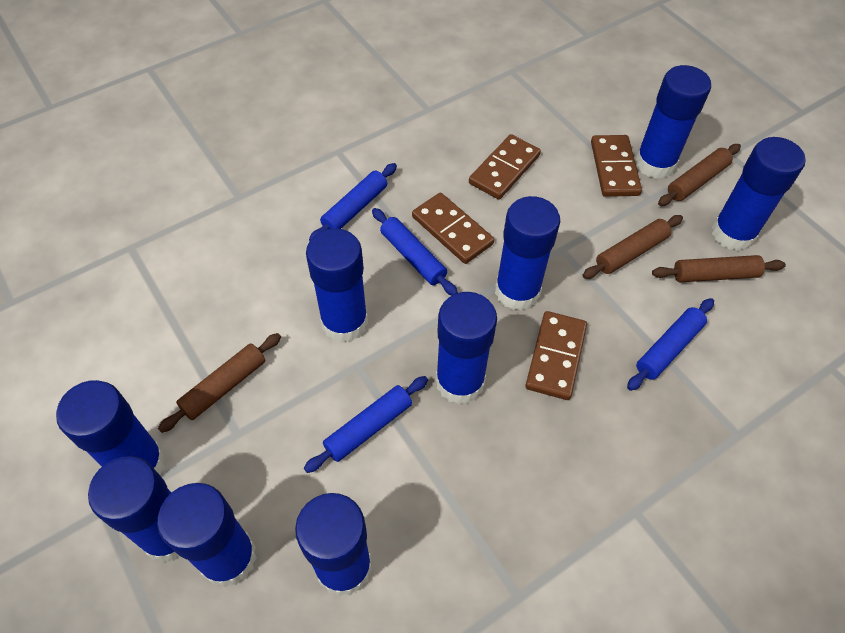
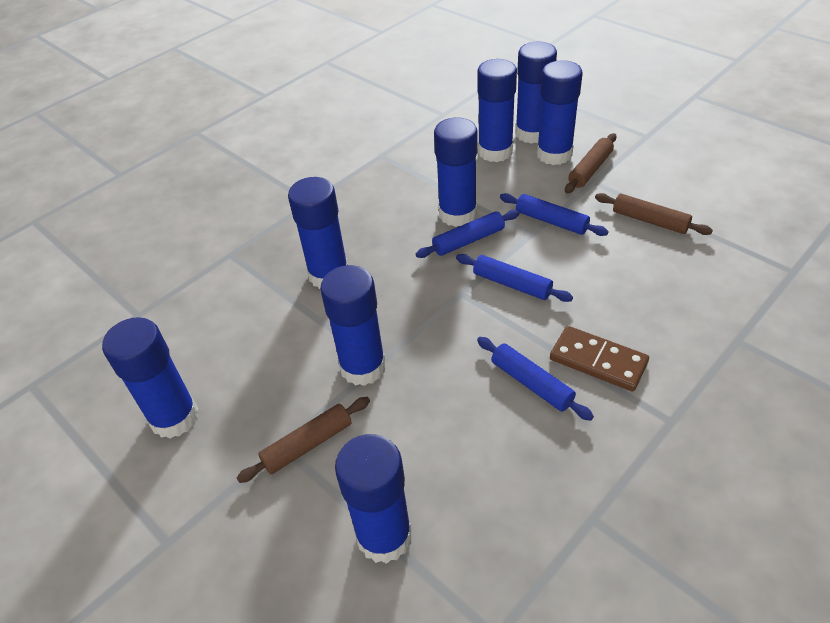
blue glue stick: [56,380,166,475] [88,456,179,562] [157,483,257,587] [295,493,372,597] [306,228,368,343] [436,292,497,404] [495,196,560,311] [635,65,711,179] [712,137,805,251] = 9 -> [102,317,199,438] [288,177,348,289] [320,265,386,386] [335,434,412,564] [434,117,477,227] [477,59,517,162] [515,42,557,144] [537,60,583,165] = 8
brown domino: [412,193,494,264] [469,134,541,200] [525,311,587,400] [591,135,642,197] = 4 -> [550,326,649,392] = 1
brown rolling pin: [158,333,281,433] [583,215,683,279] [652,255,786,282] [658,144,741,206] = 4 -> [237,397,370,483] [565,133,616,194] [595,193,713,235] = 3

